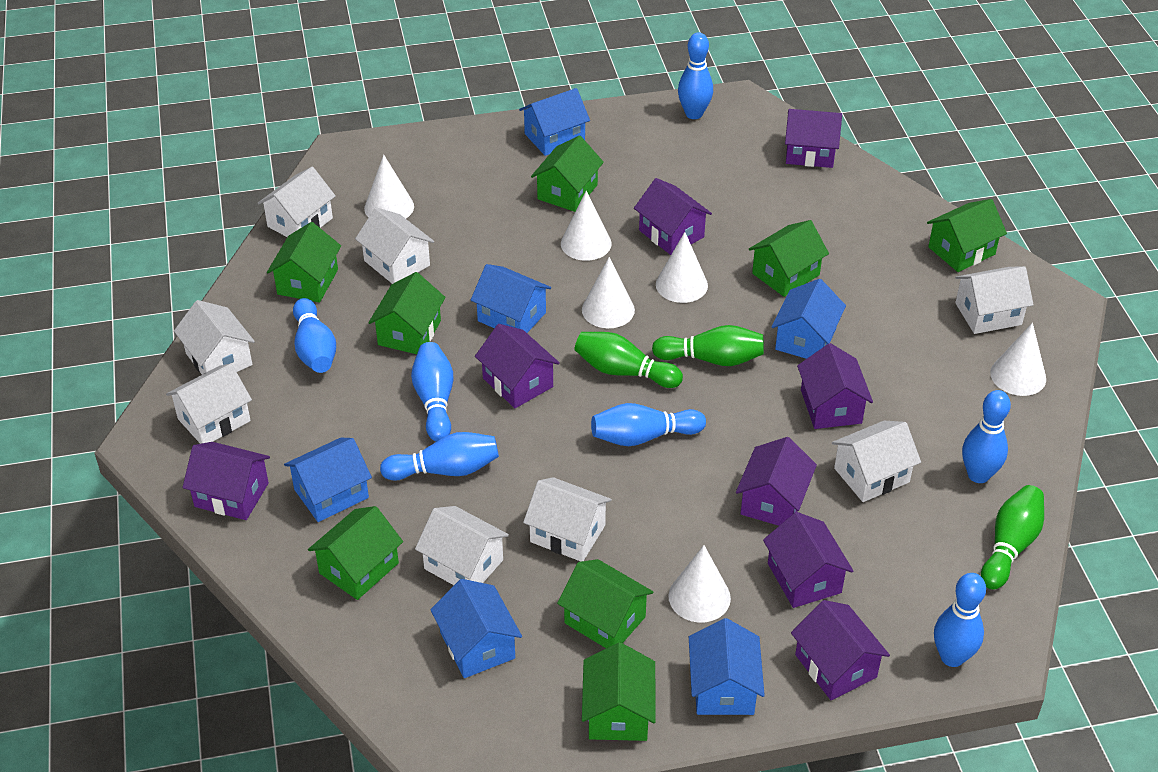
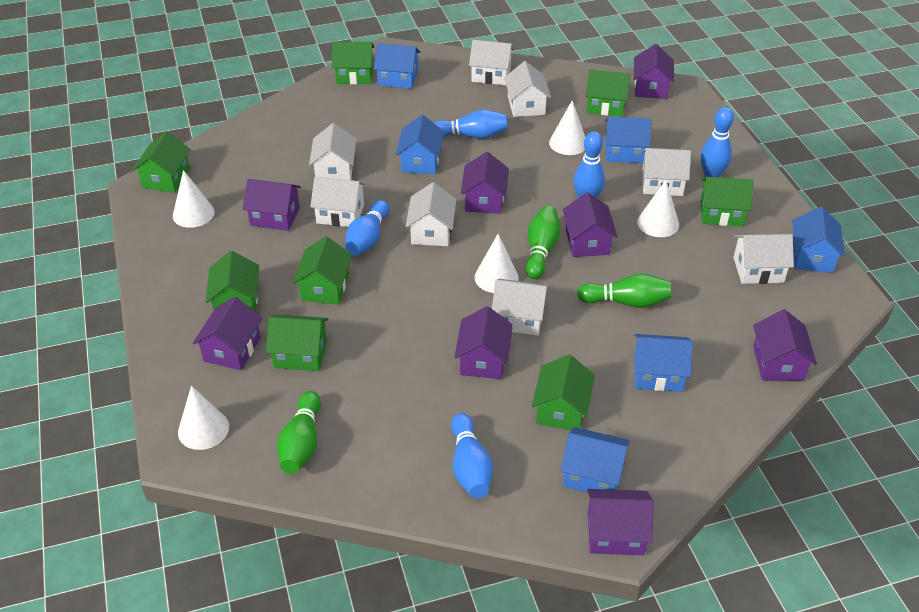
blue bowling pin: [293,298,336,373] [380,432,499,481] [411,342,453,442] [591,403,706,446] [678,32,713,119] [934,573,986,667] [962,390,1011,483] = 7 -> [345,200,389,255] [434,110,508,139] [451,413,493,498] [573,132,605,198] [701,107,734,177] = 5
white cone: [364,155,414,219] [561,191,612,261] [582,257,635,328] [656,232,708,303] [669,545,731,622] [990,323,1046,396] = 6 -> [173,170,215,228] [178,386,229,450] [475,234,519,293] [549,101,585,155] [637,180,679,237] = 5

